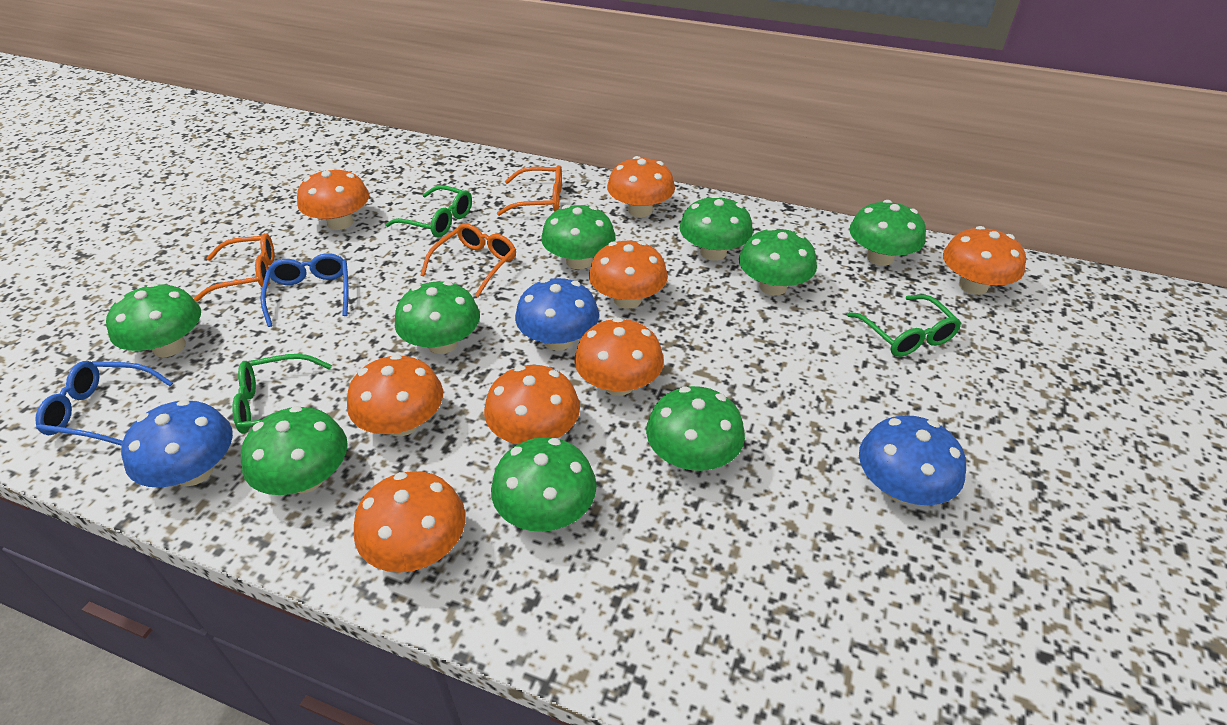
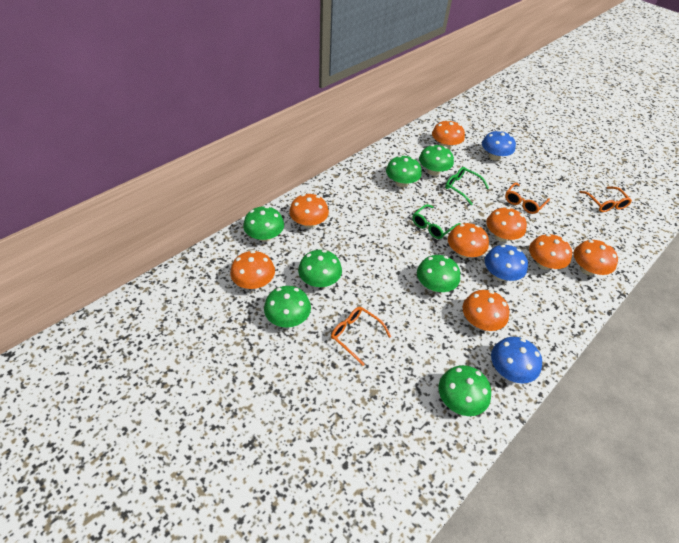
blue glasses: [35,361,173,446] [260,253,349,327] = 2 -> none = 0
green glasses: [232,354,332,434] [385,185,472,237] [847,295,962,357] = 3 -> [412,204,461,239] [445,167,489,205] = 2
green mushroom: [106,283,201,357] [241,406,348,495] [395,281,480,354] [491,437,597,532] [541,205,615,269] [646,386,745,471] [680,195,753,261] [739,227,817,296] [849,200,926,266] = 9 -> [243,206,284,242] [264,286,311,328] [298,250,342,287] [386,155,422,187] [417,255,460,292] [419,144,454,176] [439,365,491,416] = 7

